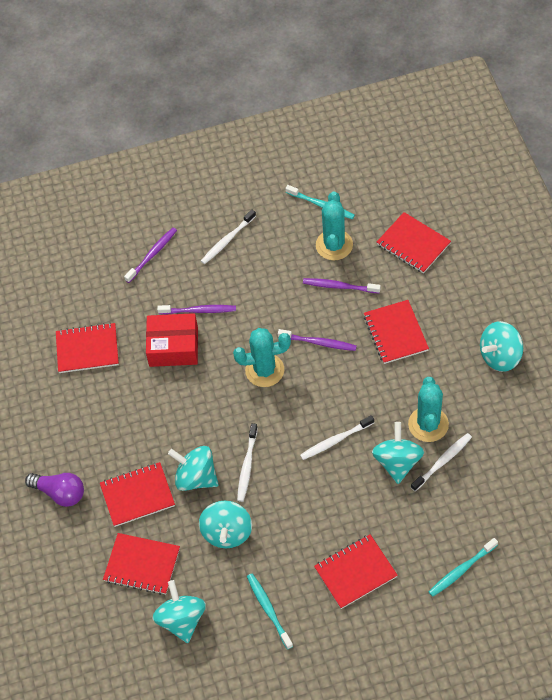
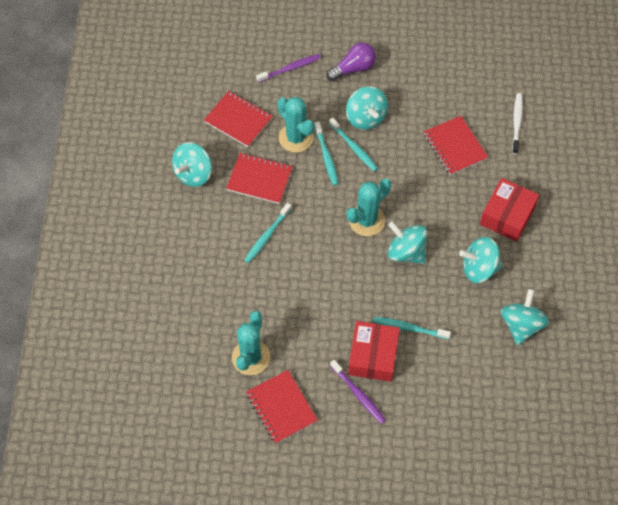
purple toothbrush: [124,228,177,283] [157,305,236,314] [278,329,357,351] [303,278,381,293] = 4 -> [256,54,321,83] [330,360,386,424] = 2
red box: [146,313,198,367] = 1 -> [348,321,400,382] [480,178,539,242] = 2
red notebook: [56,323,119,373] [100,462,175,527] [103,533,180,595] [314,534,398,609] [364,300,429,364] [377,212,451,273] = 6 -> [204,91,273,147] [226,153,293,204] [246,370,318,444] [424,116,488,175] = 4
turquoise toothbrush: [247,574,293,649] [285,185,355,219] [429,538,498,597] = 3 -> [244,203,291,263] [314,121,338,186] [329,118,378,172] [373,317,451,339] = 4
white toothbrush: [201,209,256,264] [237,423,258,502] [300,415,374,460] [411,433,472,491] = 4 -> [512,93,523,154] = 1

